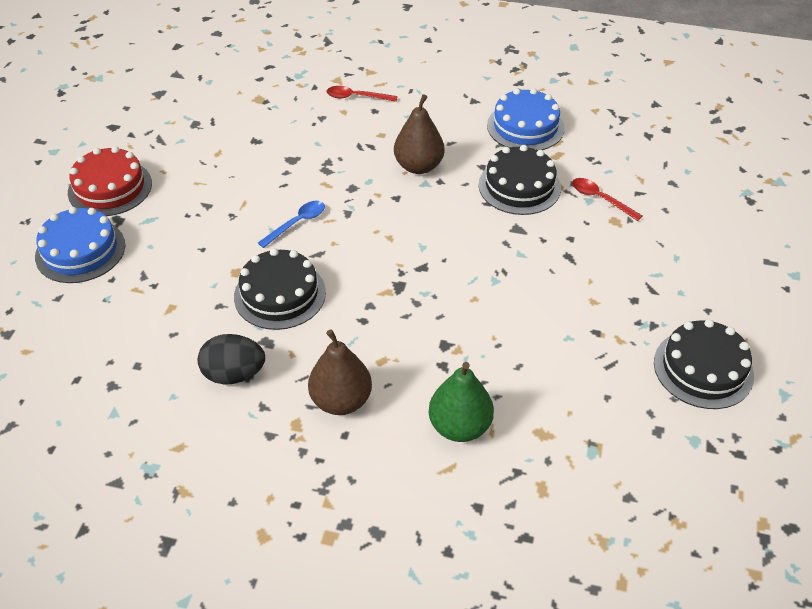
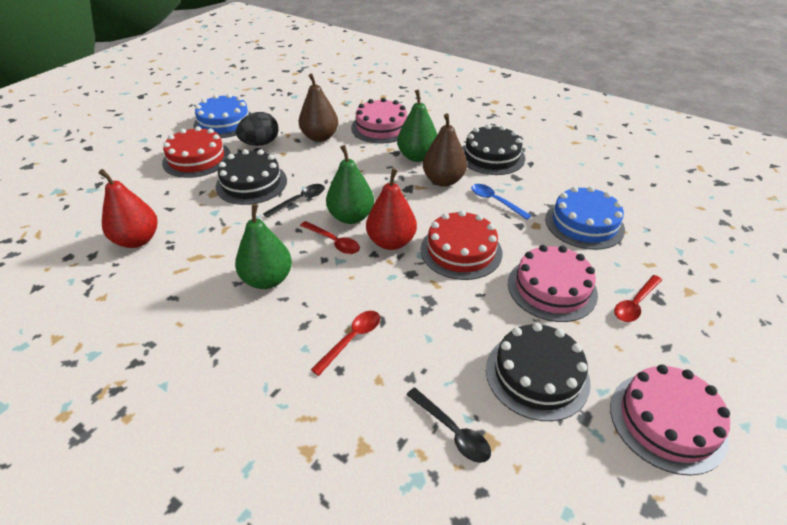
black spoon: none = 0 -> [263,184,325,218] [406,387,491,463] = 2
green pear: [429,362,494,442] = 1 -> [235,204,292,289] [326,145,374,224] [397,90,437,162] = 3
pink cake: none = 0 -> [351,98,407,144] [508,245,598,322] [610,364,730,475] = 3
red cake: [68,146,152,216] = 1 -> [162,126,231,178] [421,210,502,280] = 2
red pear: none = 0 -> [99,169,158,248] [366,168,417,250] = 2
red spoon: [327,86,398,102] [572,178,642,221] = 2 -> [300,221,360,254] [311,311,380,376] [614,275,662,322] = 3

